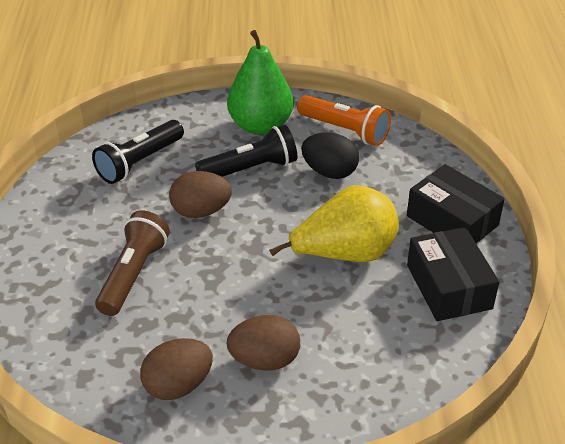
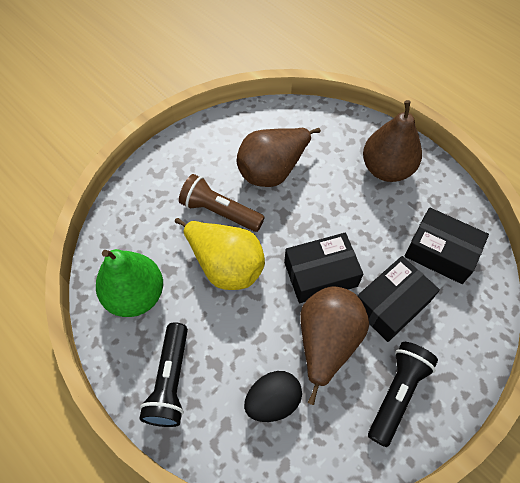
black box: [407,164,505,243] [407,227,499,321] = 2 -> [284,233,363,303] [357,256,440,342] [404,207,489,284] = 3
brown egg: [140,338,213,400] [169,171,232,218] [226,315,300,371] = 3 -> none = 0
brown pear: none = 0 -> [237,128,321,187] [300,286,369,405] [363,100,422,182] = 3
orange flashlight: [297,95,391,146] = 1 -> none = 0

